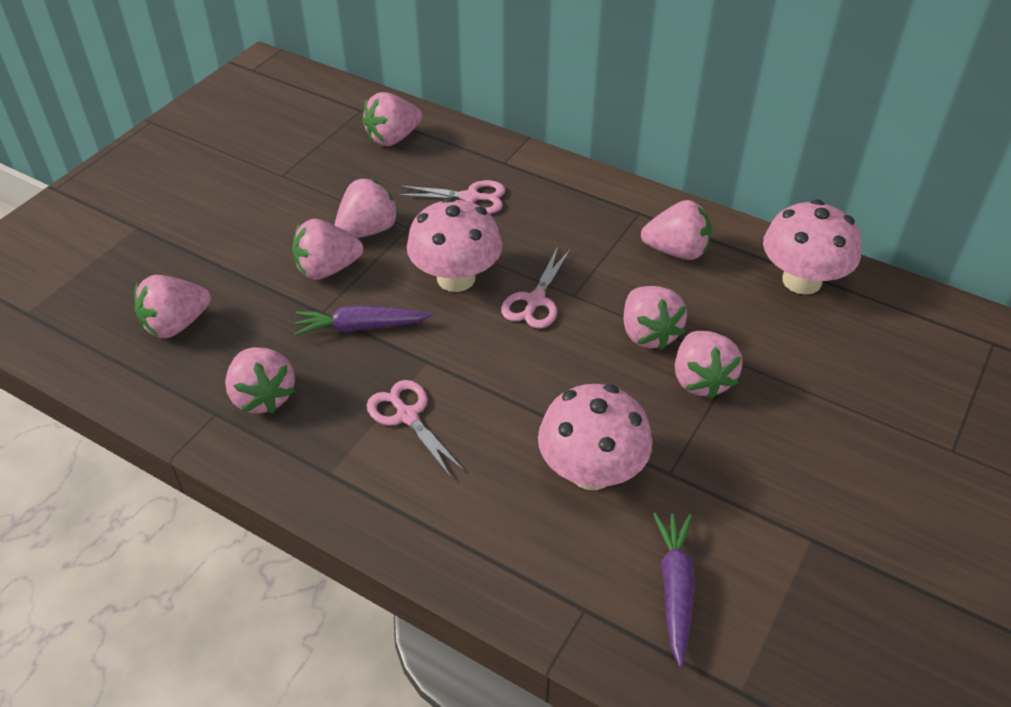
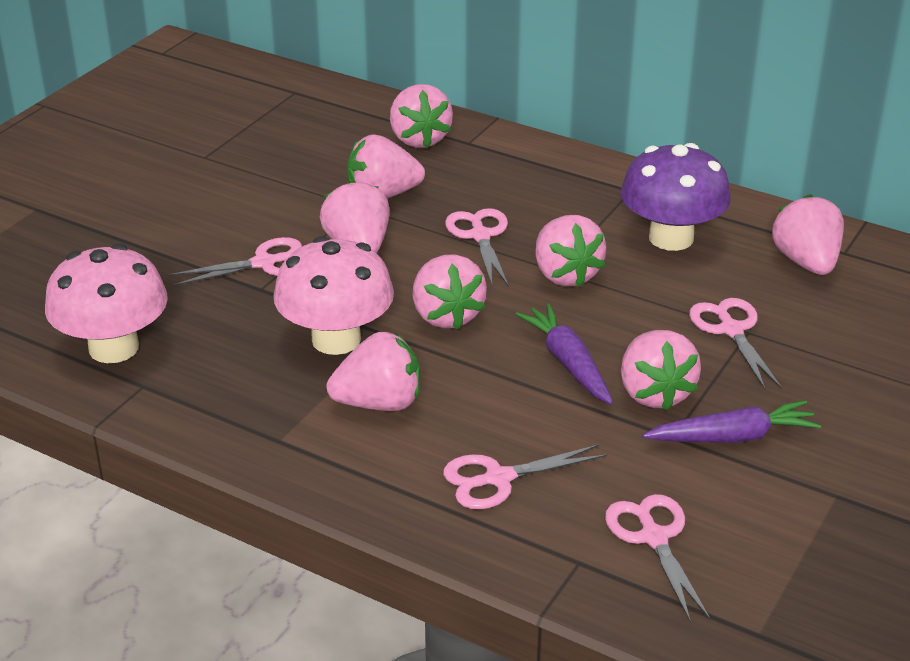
pink mushroom: [407,197,502,292] [538,384,652,490] [763,200,861,295] = 3 -> [45,244,168,363] [274,236,394,355] = 2
pink scissors: [367,380,465,478] [397,180,505,214] [501,247,570,328] = 3 -> [168,237,302,286] [443,444,607,509] [445,208,509,287] [605,494,711,623] [689,298,782,390] = 5
purple mushroom: none = 0 -> [620,143,731,251] = 1

